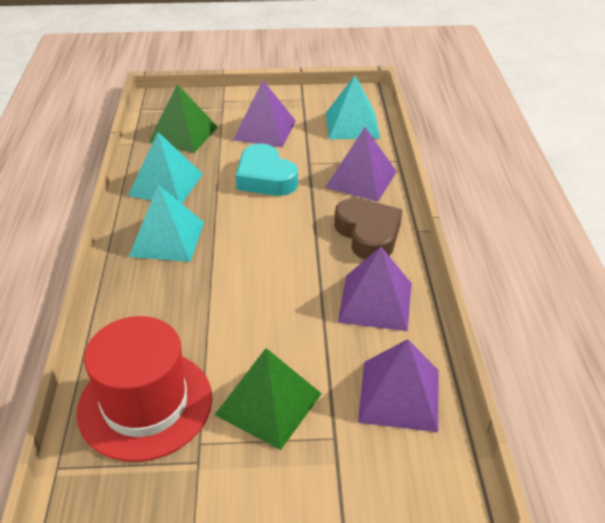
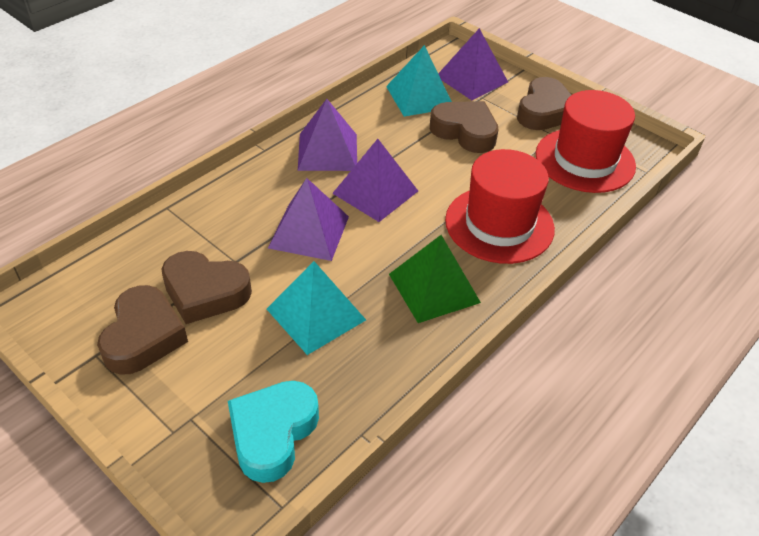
brown heart: [334,198,402,259] = 1 -> [97,285,188,375] [161,251,252,324] [430,101,499,153] [517,77,571,130] = 4
green pyramid: [148,84,218,153] [215,348,322,450] = 2 -> [389,235,481,323] = 1
red hat: [77,316,212,462] = 1 -> [445,149,555,264] [536,90,636,193] = 2
turquoise pyramid: [128,132,203,203] [129,184,204,262] [326,76,380,139] = 3 -> [267,261,366,355] [386,45,452,117] = 2

